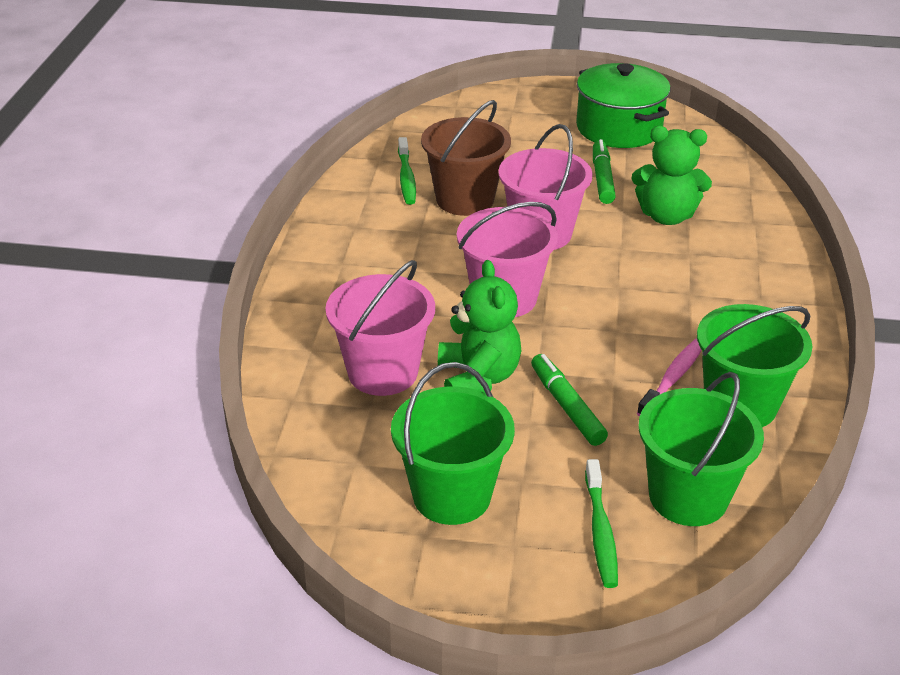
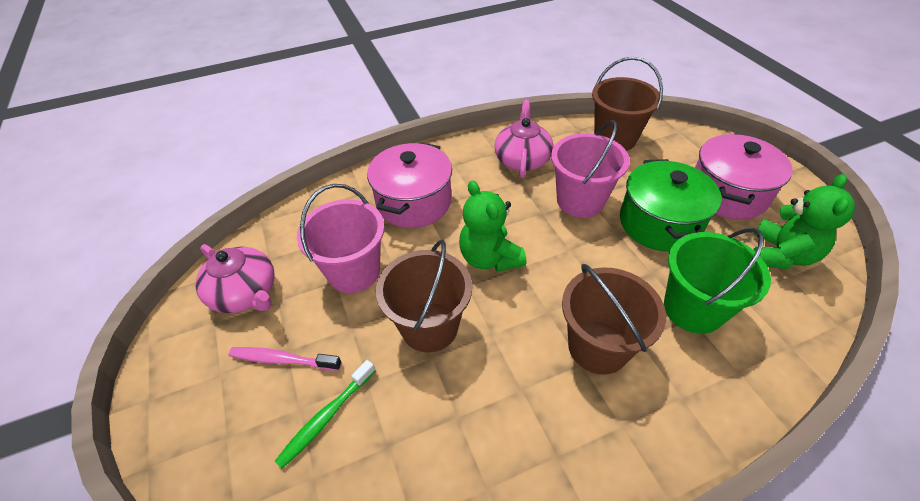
brown bucket: [421,100,511,216] = 1 -> [376,240,472,352] [562,264,666,375] [592,57,663,151] = 3
green bucket: [391,362,515,525] [638,372,764,526] [697,304,813,427] = 3 -> [664,228,771,334] = 1
green marker: [531,354,608,446] [593,139,616,204] = 2 -> none = 0
green toothbrush: [398,137,416,205] [585,459,618,588] = 2 -> [275,360,376,468] = 1
pink bucket: [326,260,435,396] [457,202,558,317] [498,124,593,250] = 3 -> [297,184,385,293] [551,120,630,218] = 2
pink pot: none = 0 -> [367,142,452,228] [695,134,793,220] = 2
pink teapot: none = 0 -> [196,244,275,313] [494,100,554,178] = 2

